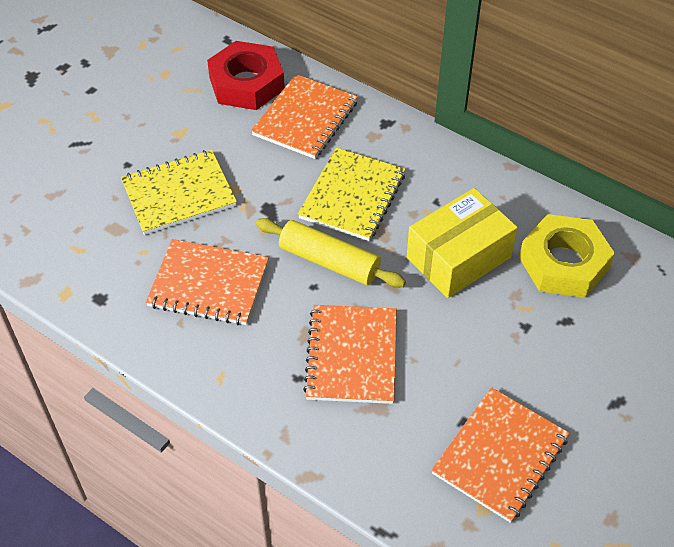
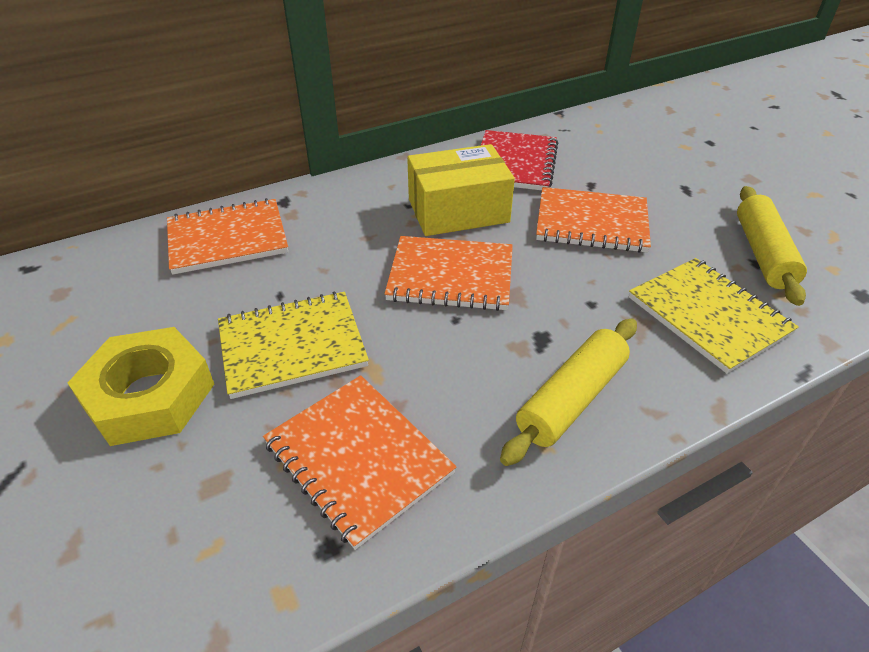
red notebook: none = 0 -> [481,130,558,190] = 1
red nut: [207,41,285,110] = 1 -> none = 0
yellow rolling pin: [256,218,406,288] = 1 -> [500,319,637,466] [737,186,807,306] = 2

